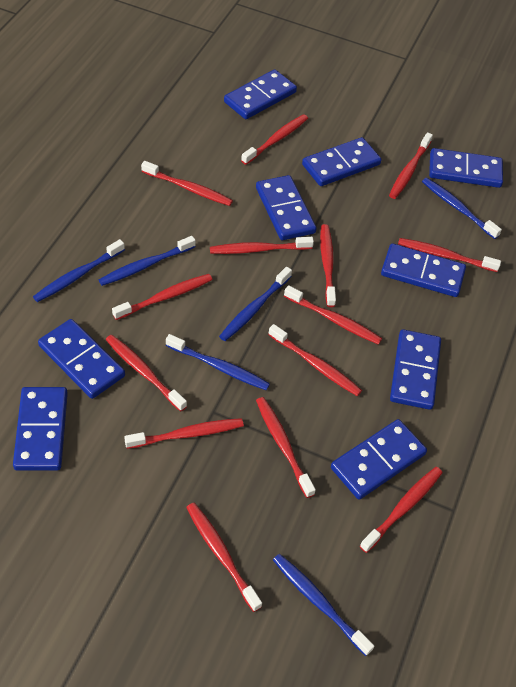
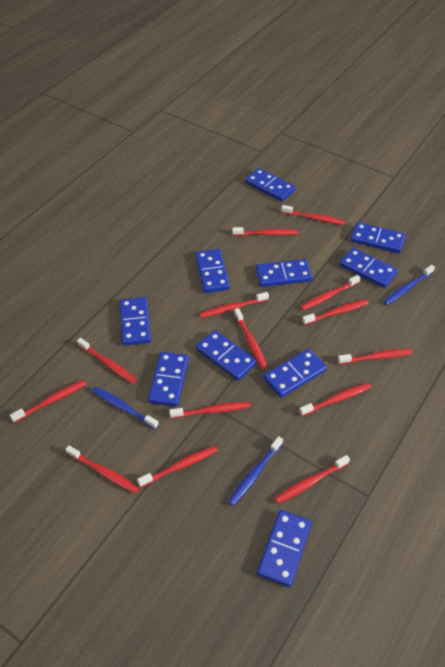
blue domino: [13,387,68,471] [38,319,125,399] [224,69,297,119] [256,175,317,240] [302,137,381,186] [331,419,427,500] [381,243,466,297] [390,329,441,410] [429,148,503,188] = 9 -> [120,297,151,346] [148,352,189,407] [195,249,230,293] [196,330,257,381] [245,168,296,202] [256,259,312,287] [257,510,312,588] [263,349,327,398] [340,248,398,288] [350,222,406,254] = 10
blue toothbrush: [33,239,125,302] [99,236,196,286] [166,334,270,390] [219,267,292,341] [273,554,374,656] [422,178,502,239] = 6 -> [92,387,159,429] [228,436,283,506] [383,265,435,305] = 3

